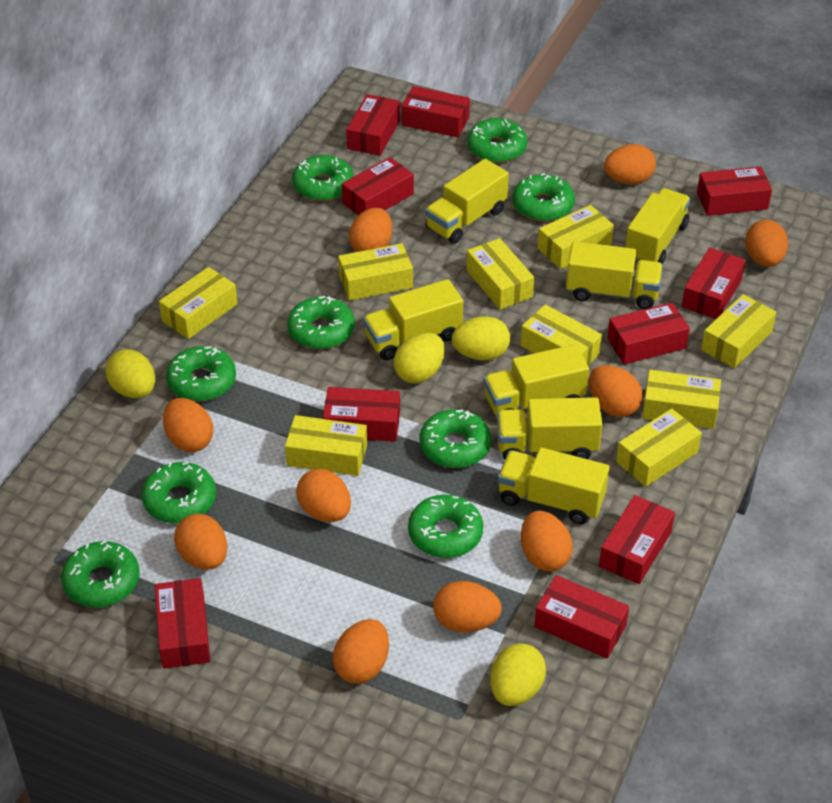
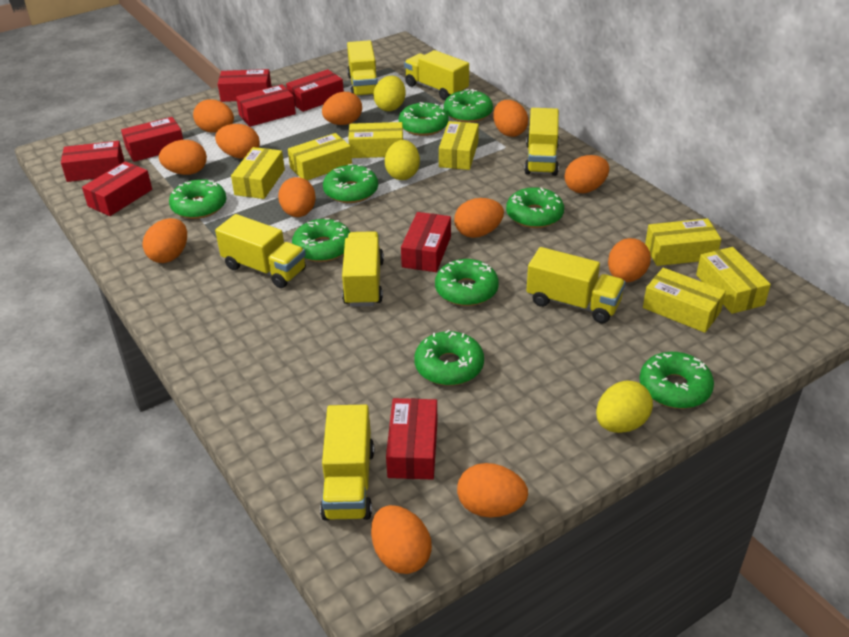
orange egg: [163,398,213,452] [174,514,227,570] [296,469,351,522] [333,619,389,684] [349,208,392,252] [433,581,502,633] [521,511,573,572] [589,365,642,417] [604,144,656,184] [745,220,788,267] = 10 -> [143,218,187,263] [159,140,207,175] [193,99,234,133] [215,124,260,159] [278,177,316,217] [322,92,362,125] [371,505,432,574] [454,198,504,238] [457,463,528,518] [493,100,528,137] [565,155,609,193] [608,238,651,282] = 12
red box: [155,578,210,669] [323,387,400,442] [342,157,414,215] [347,94,400,156] [401,86,470,137] [534,575,629,659] [599,495,675,584] [607,303,690,365] [682,248,746,319] [697,166,772,216] = 10 -> [61,141,124,182] [82,161,152,216] [121,117,183,162] [218,69,272,102] [236,84,296,127] [286,69,344,112] [386,398,437,480] [401,212,451,272] = 8
yellow box: [159,267,238,339] [285,415,367,476] [338,243,413,301] [466,238,534,310] [521,304,602,366] [538,205,614,269] [616,408,702,487] [642,370,721,429] [701,294,776,368] = 9 -> [231,147,285,199] [288,133,352,181] [348,122,403,158] [439,121,479,170] [643,268,726,333] [645,218,721,266] [696,247,771,314] = 7
yellow egg: [105,349,155,398] [393,333,445,383] [452,316,510,360] [490,643,546,706] = 4 -> [373,76,406,111] [385,140,420,180] [596,380,653,433] = 3

